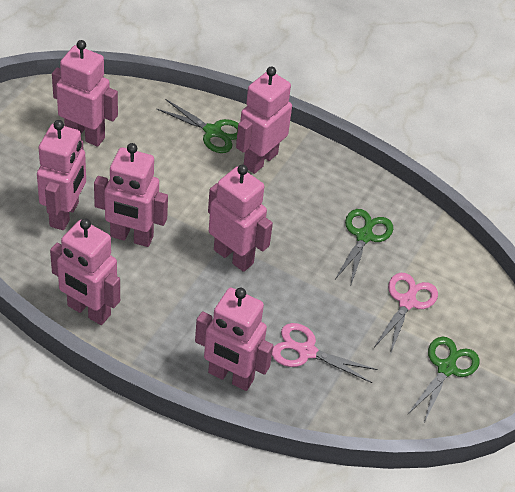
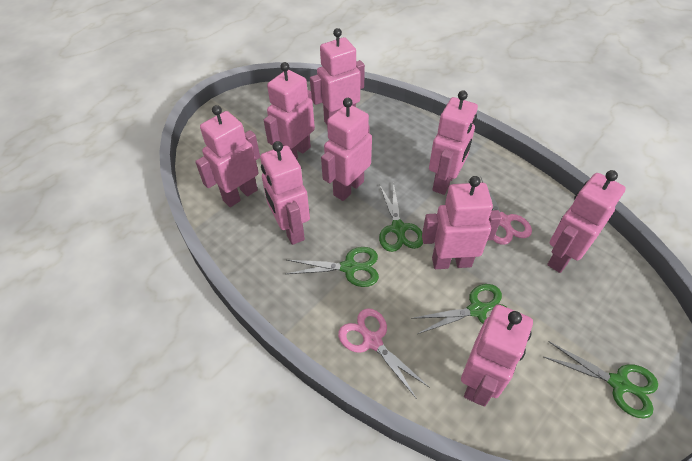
green scissors: [156,99,239,153] [335,209,393,284] [408,337,480,423] = 3 -> [286,247,379,287] [379,182,423,252] [411,284,508,334] [544,341,658,419] = 4
pink robot: [37,120,86,230] [50,218,120,325] [52,40,118,147] [94,143,168,247] [195,288,273,391] [208,165,273,272] [236,67,292,174] = 7 -> [195,105,260,207] [260,141,310,245] [264,62,315,159] [310,28,365,124] [321,98,372,201] [422,176,501,269] [429,90,478,195] [461,304,533,406] [547,170,626,273] = 9

